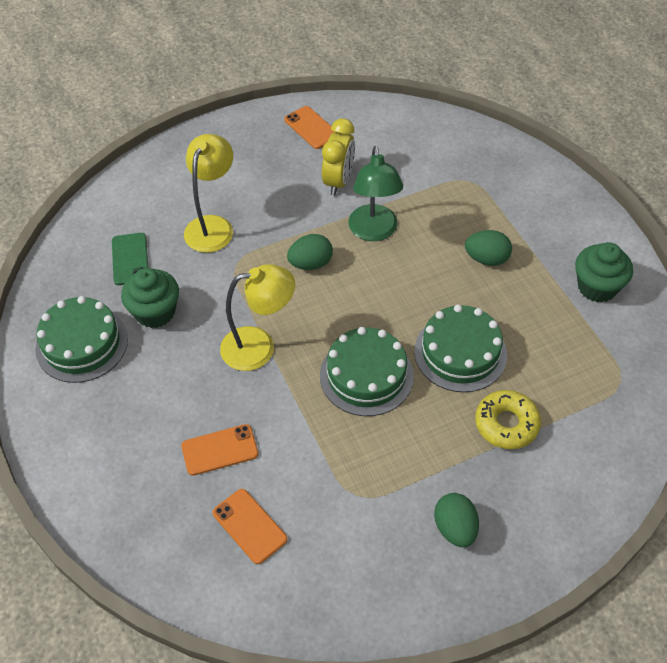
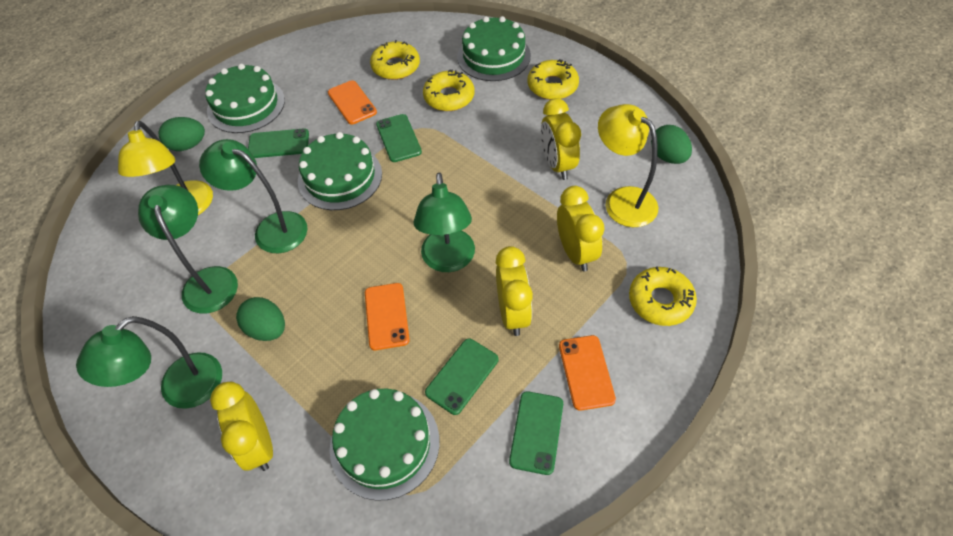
green cake: [35,296,128,383] [320,327,414,416] [414,305,507,392] = 3 -> [205,64,285,133] [298,132,382,210] [330,389,440,501] [457,16,531,81] = 4
green cupcake: [121,268,179,328] [575,242,633,302] = 2 -> none = 0
green lamp: [348,146,403,241] = 1 -> [76,316,222,409] [138,185,238,314] [199,139,308,253] [414,173,475,272] = 4
green phone: [112,233,148,285] = 1 -> [248,129,309,158] [376,114,422,162] [425,338,498,415] [509,391,563,475] = 4
yellow clock: [322,118,355,196] = 1 -> [210,382,273,471] [496,246,533,336] [541,98,581,180] [557,186,604,272] = 4
yellow donut: [475,390,541,449] = 1 -> [370,40,420,80] [423,69,474,111] [527,59,579,100] [629,266,697,326] = 4

